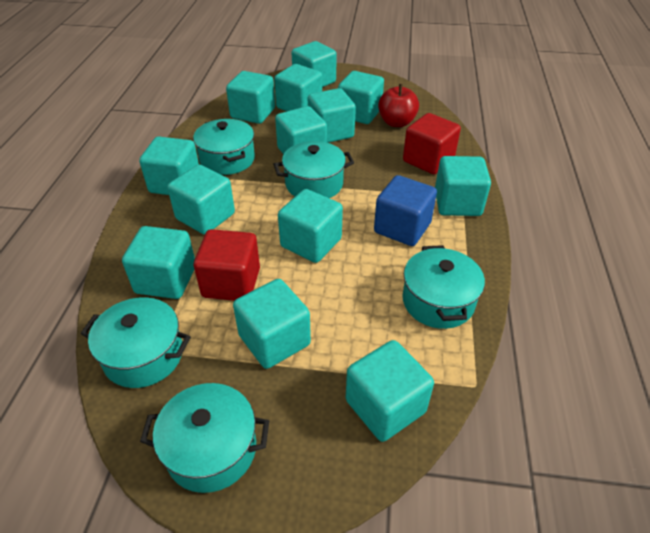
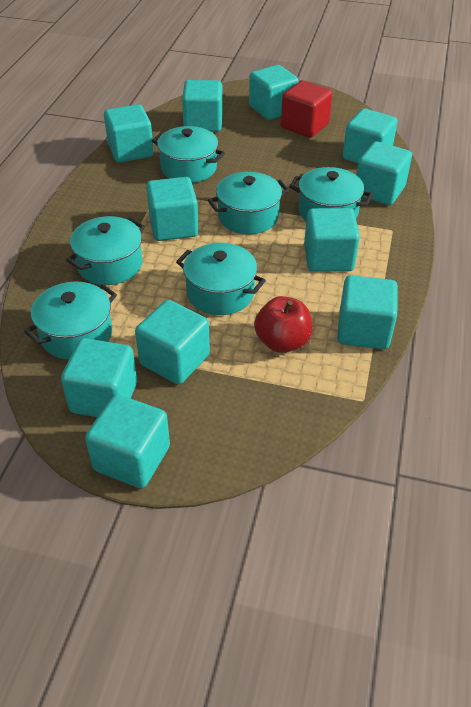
blue cube: [374,175,437,246] = 1 -> none = 0
red cube: [194,229,260,301] [403,113,461,174] = 2 -> [281,80,333,138] = 1
turquoise cube: [122,226,195,299] [139,136,199,195] [167,165,235,234] [226,71,275,124] [233,279,311,369] [274,64,322,111] [275,106,327,155] [278,189,343,263] [292,41,337,87] [308,88,356,143] [338,71,384,124] [346,340,434,442] [435,156,491,216] = 13 -> [61,338,137,417] [85,394,170,488] [104,104,154,163] [135,300,210,384] [146,177,198,241] [182,80,223,132] [249,65,299,120] [304,208,360,272] [337,275,398,349] [343,108,398,163] [356,141,412,205] = 11
turquoise pot: [81,297,191,388] [140,383,269,493] [193,119,255,175] [273,141,354,198] [402,245,485,329] = 5 -> [24,281,117,360] [66,216,145,285] [152,126,225,183] [176,243,266,315] [208,172,289,234] [289,167,373,221] = 6

